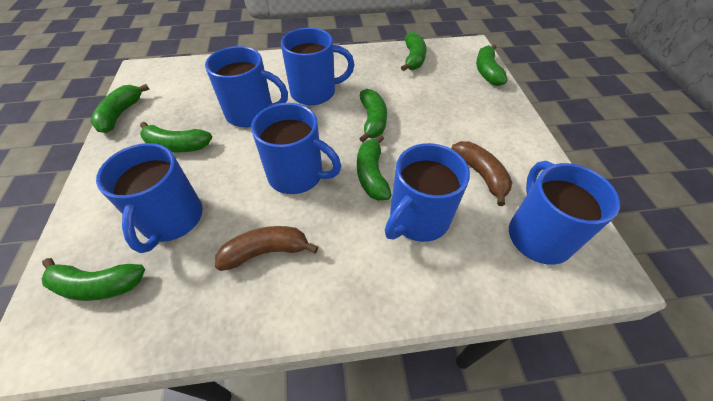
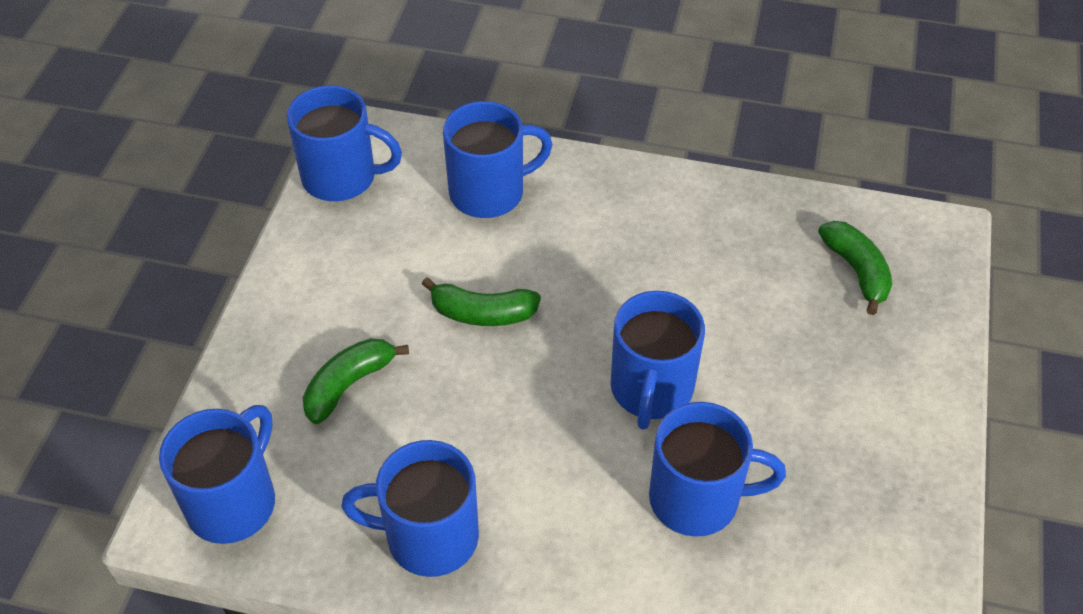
brown banana: [215,226,318,271] [451,141,512,206] = 2 -> none = 0
green banana: [41,258,145,301] [90,84,150,133] [140,122,212,153] [357,135,392,201] [359,89,387,143] [401,32,427,71] [476,44,507,86] = 7 -> [303,338,409,424] [422,277,541,326] [818,221,892,315] = 3

